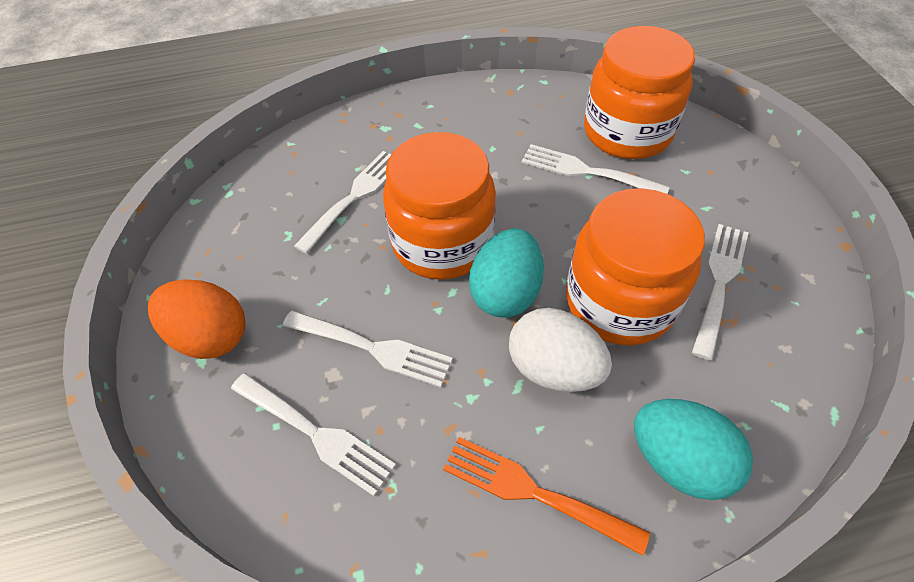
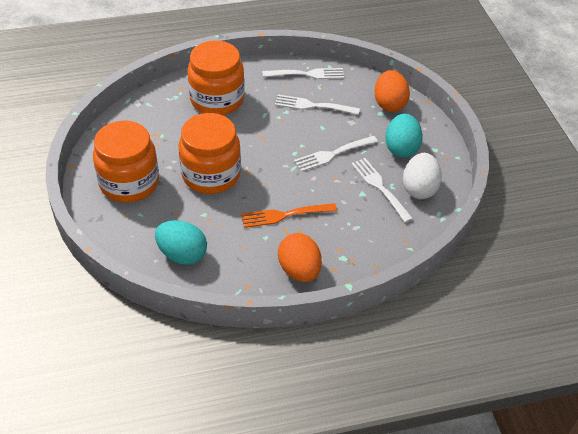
orange egg: [148,279,246,359] = 1 -> [278,233,322,282] [374,70,410,112] = 2
white fork: [231,373,396,496] [283,310,453,388] [294,151,391,254] [522,144,670,194] [692,224,749,360] = 5 -> [262,68,344,79] [275,94,360,115] [294,136,378,172] [351,158,413,223] = 4

